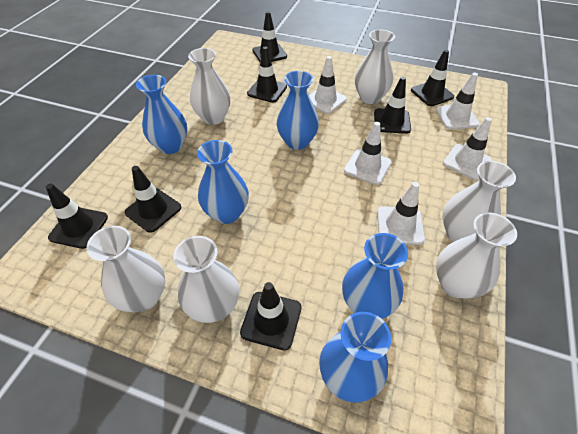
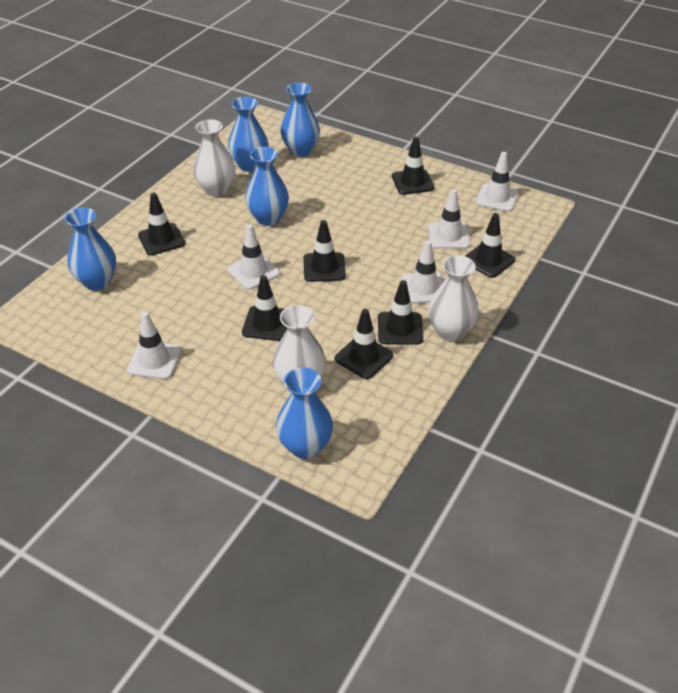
white vase: [86,226,165,312] [173,236,239,323] [188,48,230,125] [355,29,395,104] [436,212,517,299] [442,161,516,242] = 6 -> [193,119,235,196] [273,305,326,384] [428,255,479,341] = 3

